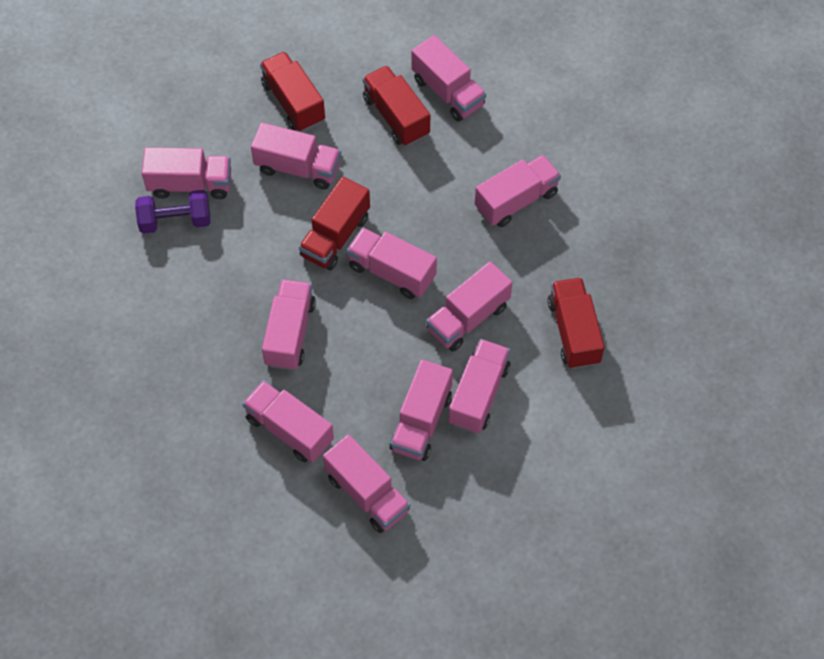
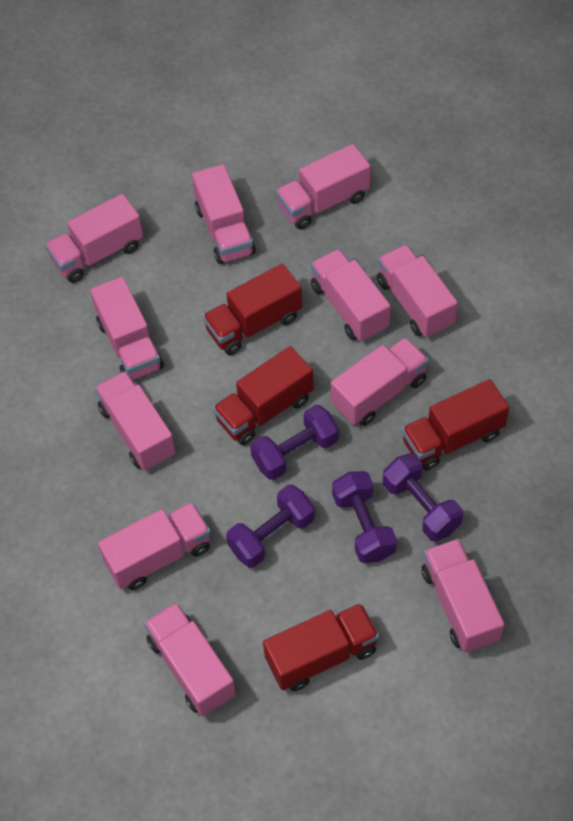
purple dumbbell: [135,190,210,234] = 1 -> [226,485,315,568] [250,405,339,480] [332,471,397,563] [383,453,463,541] = 4

